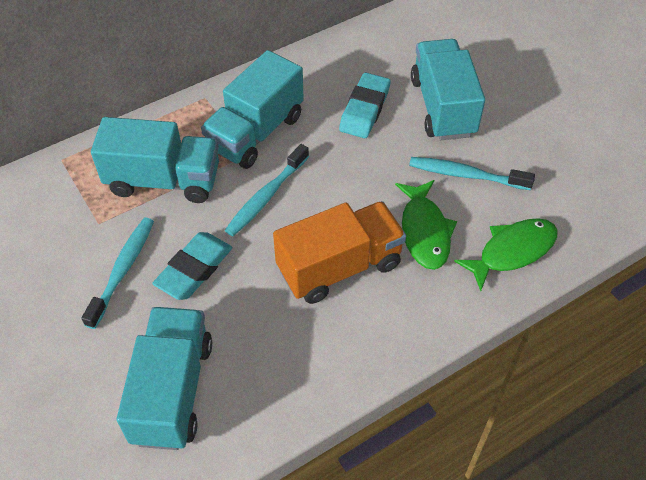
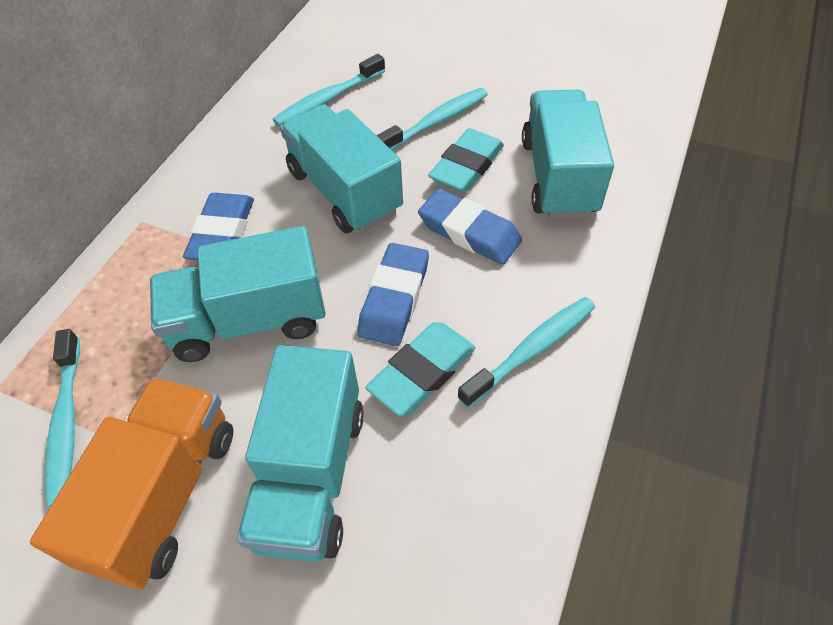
blue eraser: none = 0 -> [183,193,254,260] [357,243,429,346] [418,189,522,265] = 3
green fish: [395,180,457,270] [454,218,558,291] = 2 -> none = 0
turquoise toothbrush: [81,218,154,329] [225,144,309,236] [409,157,535,190] = 3 -> [45,329,80,508] [273,54,385,127] [376,88,488,151] [457,297,595,408] = 4

